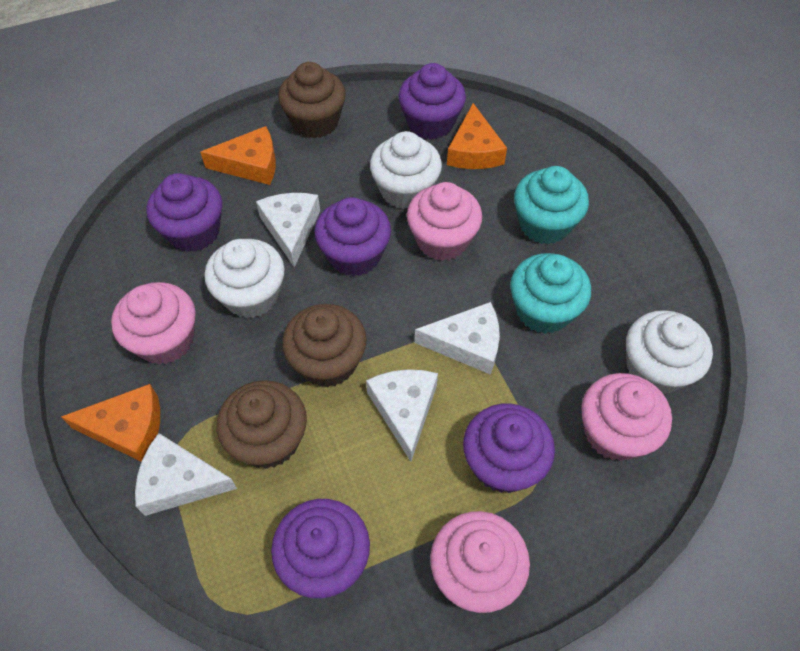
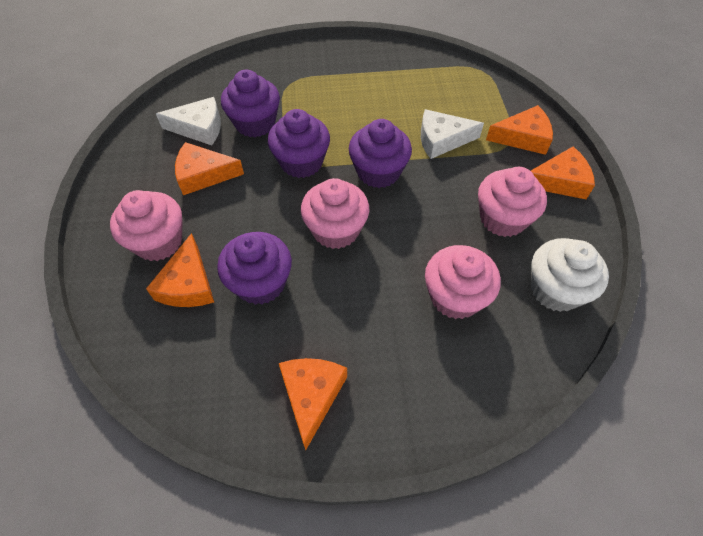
brown cupcake: [217,380,307,469] [278,62,346,138] [282,304,367,388] = 3 -> none = 0
orange cheese: [61,384,160,462] [200,126,276,185] [447,103,507,169] = 3 -> [146,233,214,307] [175,142,244,195] [279,358,347,450] [486,105,553,155] [531,146,595,199] = 5
purple cupcake: [146,173,222,252] [271,499,370,598] [315,197,391,276] [398,63,466,140] [463,404,555,493] = 5 -> [217,232,292,305] [221,70,280,137] [268,109,330,178] [349,119,412,188] = 4
turquoise cupcake: [510,253,591,334] [514,166,589,244] = 2 -> none = 0
white cheese: [135,433,237,516] [256,193,320,267] [366,369,438,462] [415,302,500,375] = 4 -> [156,97,221,145] [421,109,484,159] = 2
white cupcake: [204,239,285,318] [370,131,442,209] [626,310,713,394] = 3 -> [531,238,609,312] = 1

